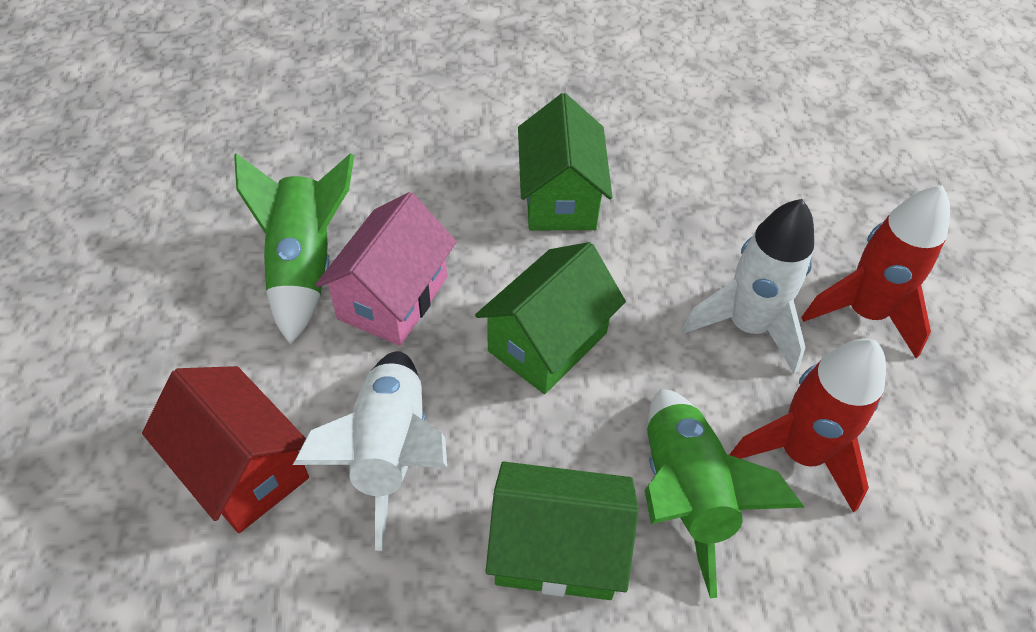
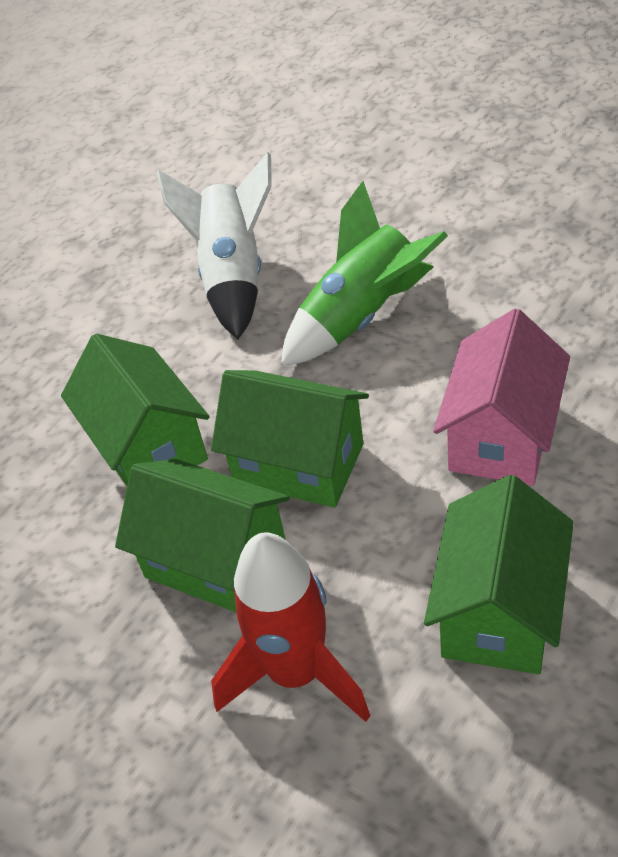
green house: [475,242,626,394] [486,462,639,600] [518,93,612,230] = 3 -> [61,333,210,486] [115,459,290,613] [211,370,369,508] [424,475,574,674] = 4
green rocket: [234,153,354,345] [644,389,805,598] = 2 -> [281,181,448,366] = 1
red house: [142,366,309,533] = 1 -> none = 0
red rocket: [729,339,886,513] [801,185,950,358] = 2 -> [211,532,370,722] = 1
white rocket: [293,351,447,551] [682,199,814,374] = 2 -> [157,152,272,339] = 1

